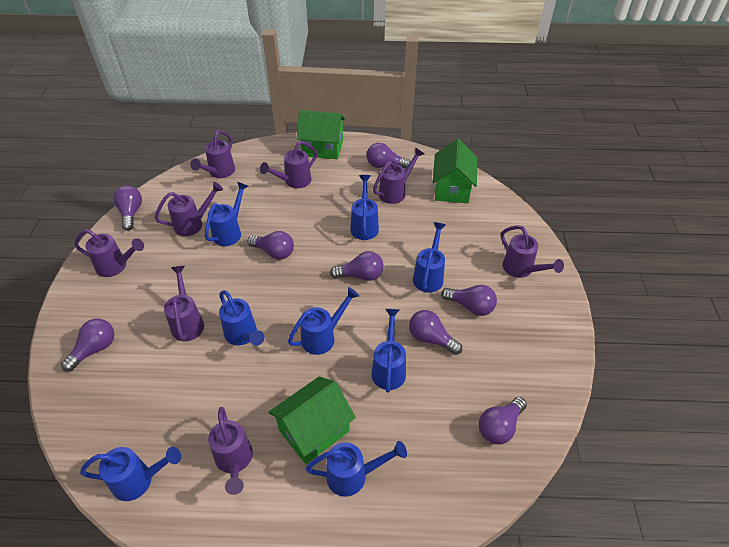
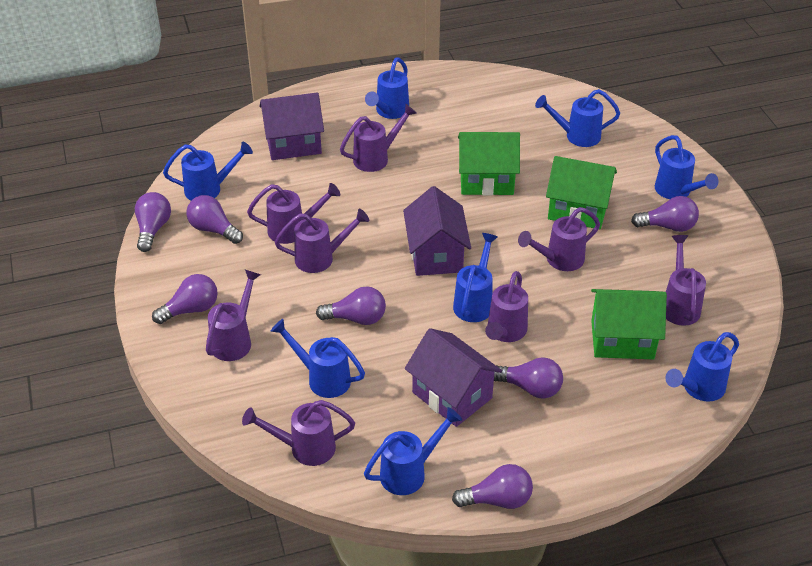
purple house: none = 0 -> [259,92,324,160] [403,186,471,276] [405,328,502,427] = 3
purple light bulb: [61,319,114,372] [113,185,142,231] [247,231,294,260] [330,251,384,281] [366,143,411,169] [409,310,462,355] [441,285,497,316] [479,397,527,444] = 8 -> [135,192,171,252] [152,274,218,324] [186,195,243,244] [316,286,386,325] [452,464,533,509] [494,357,563,398] [631,196,699,232] = 7

